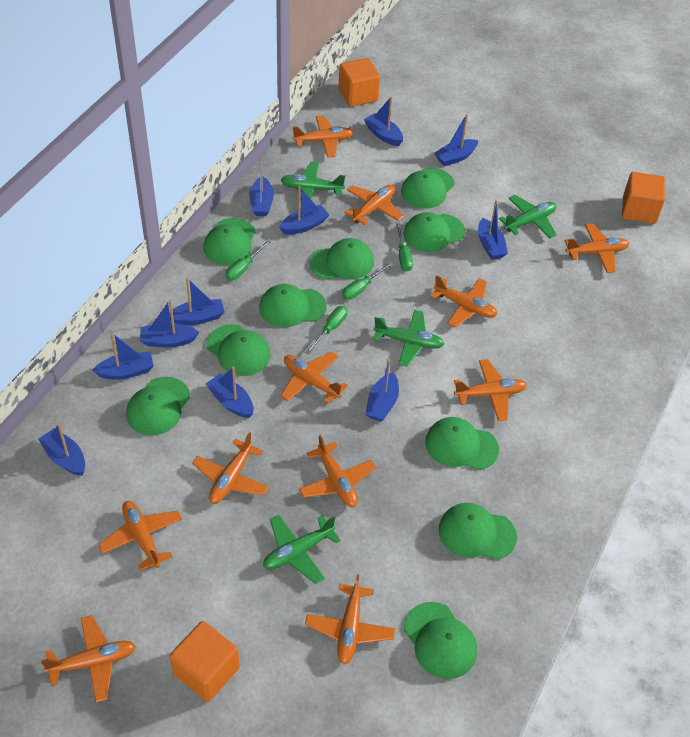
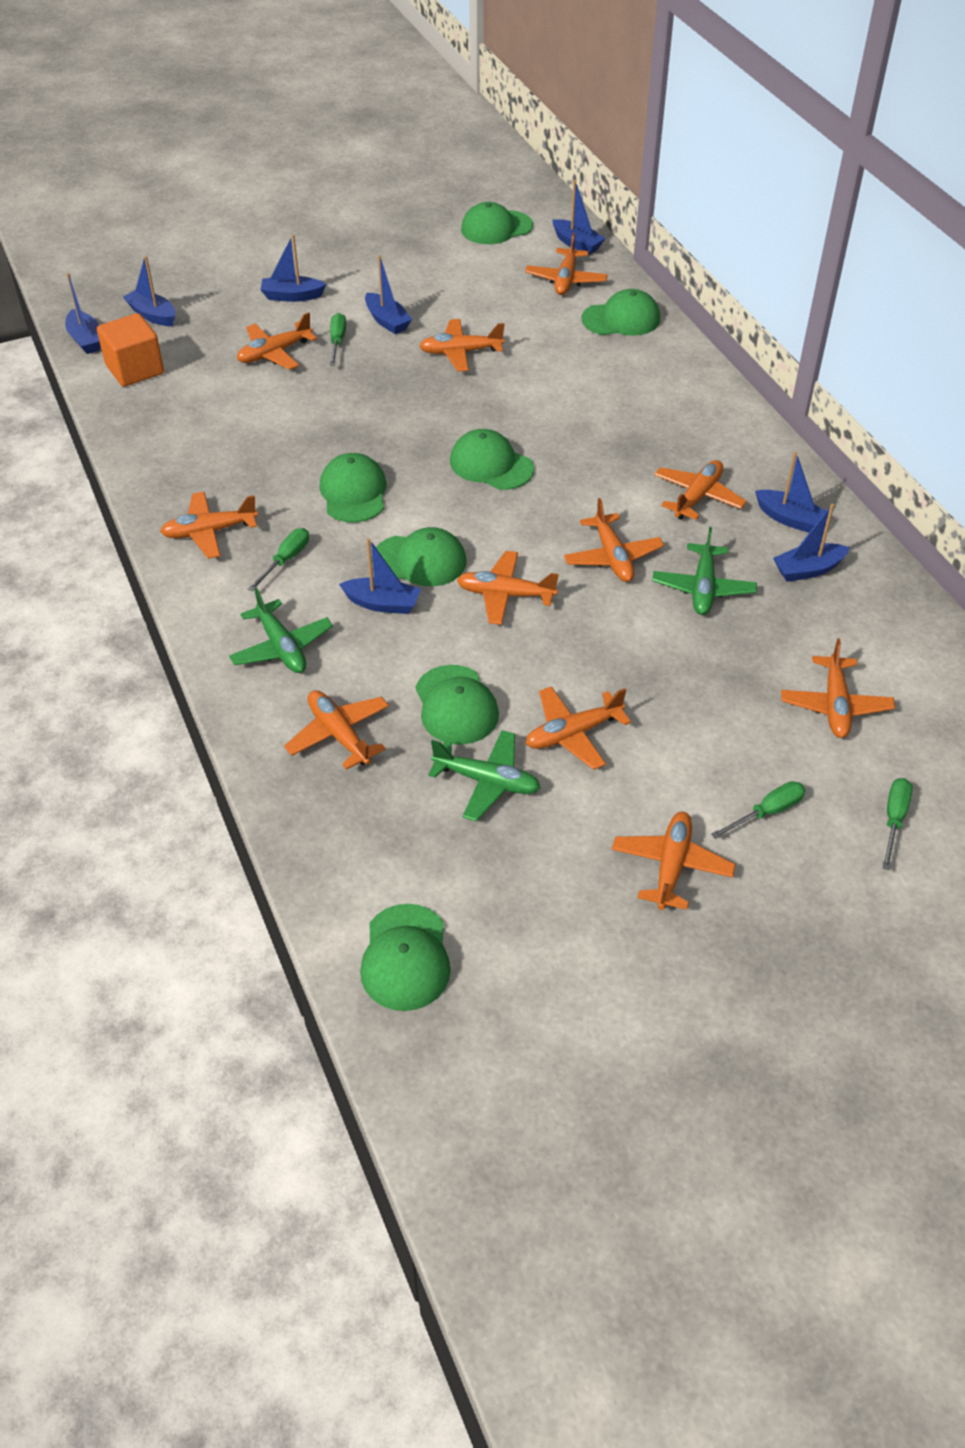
blue boat: [38,424,85,476] [93,333,154,380] [140,300,199,347] [169,278,225,325] [206,366,253,418] [249,157,274,216] [279,186,329,235] [364,96,403,146] [365,359,399,422] [435,114,478,166] [478,200,508,260] = 11 -> [65,273,101,354] [123,256,175,326] [260,234,326,302] [339,538,421,614] [365,255,412,334] [553,180,605,254] [755,451,826,533] [773,504,850,582] = 8
green cap: [126,377,190,435] [203,218,256,265] [206,324,270,376] [259,284,327,327] [310,238,374,280] [401,168,454,209] [404,212,465,252] [404,602,477,679] [425,417,499,470] [439,503,517,559] = 10 -> [319,453,386,522] [360,904,451,1011] [372,527,466,586] [415,665,499,745] [450,429,534,490] [461,202,533,244] [581,289,660,336] = 7
green plane: [263,515,341,584] [281,162,345,202] [373,310,444,367] [499,195,557,238] = 4 -> [229,588,333,673] [428,730,541,822] [652,527,757,615] = 3
orange cube: [170,621,240,702] [339,58,380,107] [622,172,666,224] = 3 -> [97,313,164,387] = 1

